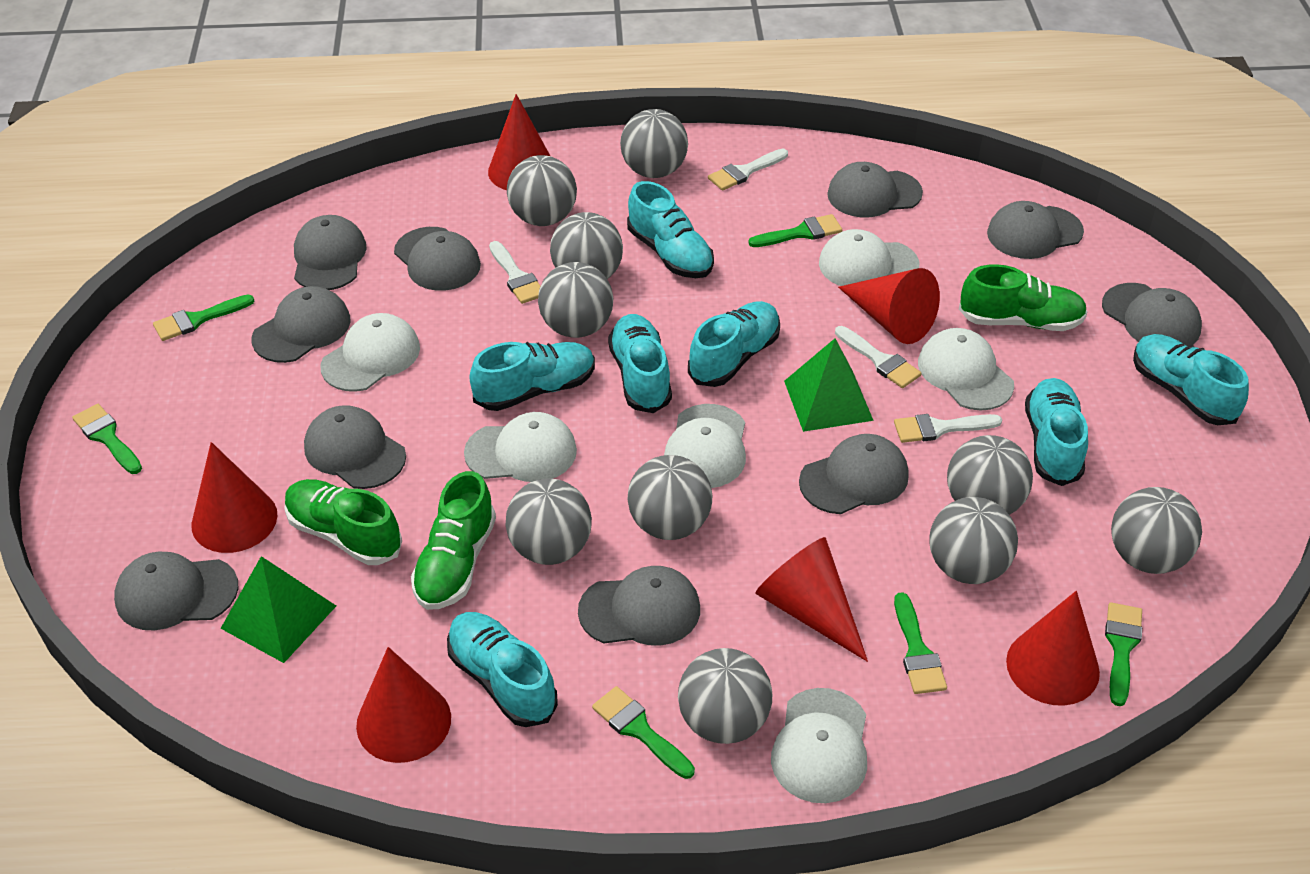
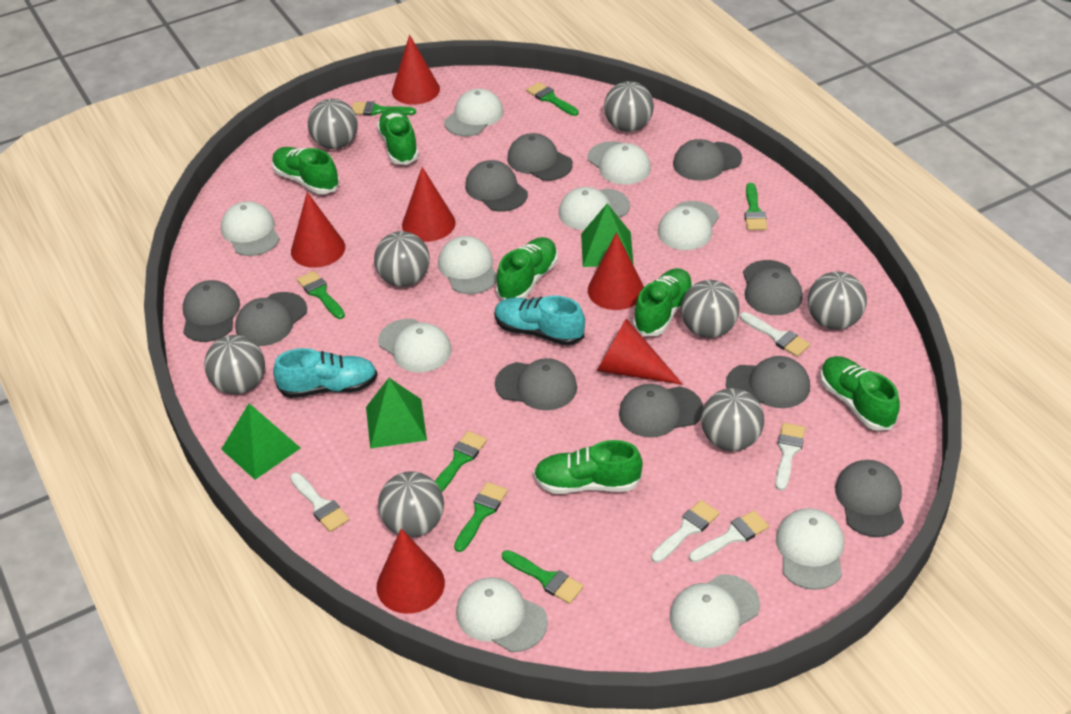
green brush: [72,404,142,474] [153,295,254,341] [592,686,695,779] [748,214,842,247] [894,592,947,694] [1105,602,1142,706] = 6 -> [297,271,345,319] [352,101,416,116] [435,431,487,492] [454,482,508,552] [502,550,584,604] [526,82,579,116] [744,183,767,230] = 7
green pyramid: [220,556,336,663] [784,338,874,432] = 2 -> [221,403,301,480] [366,378,427,449] [581,203,634,267] = 3
green shoe: [284,479,402,565] [411,471,496,610] [959,264,1088,331] = 3 -> [272,147,340,194] [377,108,419,165] [496,237,558,300] [534,440,643,494] [633,268,693,336] [820,356,900,431] = 6
grey ball: [505,479,592,565] [507,155,577,226] [538,262,613,338] [550,212,623,279] [620,109,688,178] [627,455,712,540] [678,648,772,744] [929,497,1018,584] [947,435,1033,515] [1111,487,1202,574] = 10 -> [204,335,265,394] [308,99,358,149] [374,231,430,287] [378,471,444,538] [604,81,654,132] [681,280,739,338] [701,388,764,451] [808,272,867,330] = 8
turquoise shoe: [447,612,558,727] [469,342,595,411] [608,314,672,413] [627,181,714,278] [688,301,780,387] [1025,378,1088,486] [1133,334,1249,425] = 7 -> [273,348,378,398] [495,296,585,346] = 2
white brush: [489,241,541,304] [708,149,788,191] [835,326,922,388] [894,414,1002,443] = 4 -> [290,472,350,532] [651,500,719,563] [689,510,769,563] [740,312,810,357] [775,423,806,491] = 5
white cap: [321,313,420,392] [464,412,577,482] [664,404,746,488] [771,688,867,803] [819,229,920,286] [918,328,1014,411] = 6 -> [221,201,280,256] [378,319,452,373] [438,236,497,294] [444,88,504,136] [456,577,548,652] [559,187,630,230] [588,141,651,185] [658,201,719,250] [670,574,760,648] [776,508,844,590] = 10

